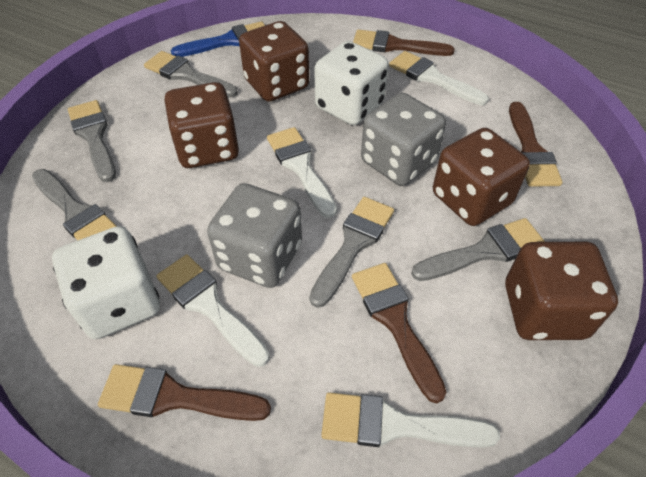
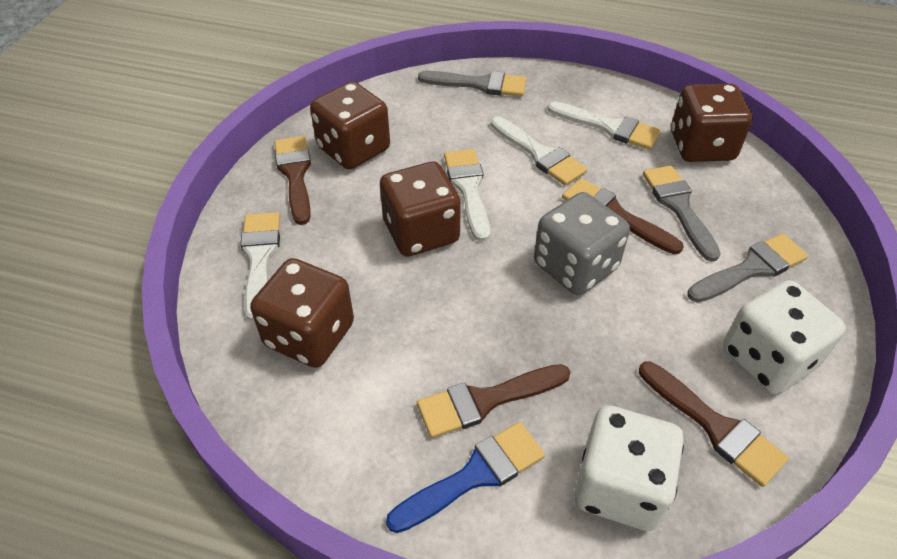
grey brush: [32,169,117,240] [68,100,116,182] [144,51,238,98] [309,197,394,308] [411,218,545,281] = 5 -> [418,71,527,97] [643,165,721,262] [687,233,808,303] = 3
grey dice: [207,183,302,288] [361,93,446,186] = 2 -> [534,192,630,295] = 1

